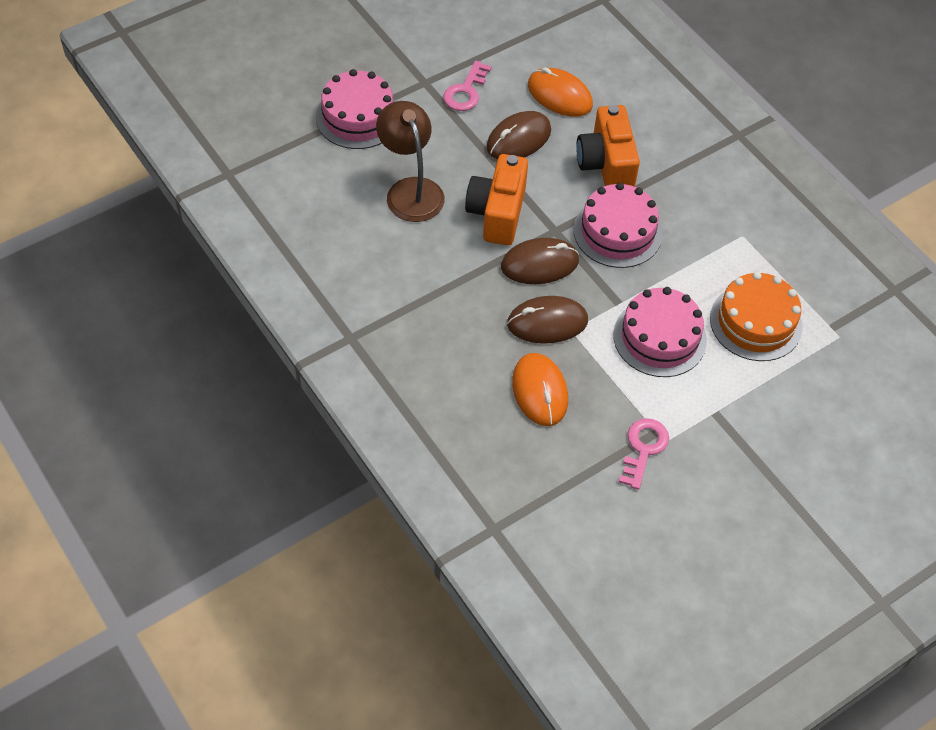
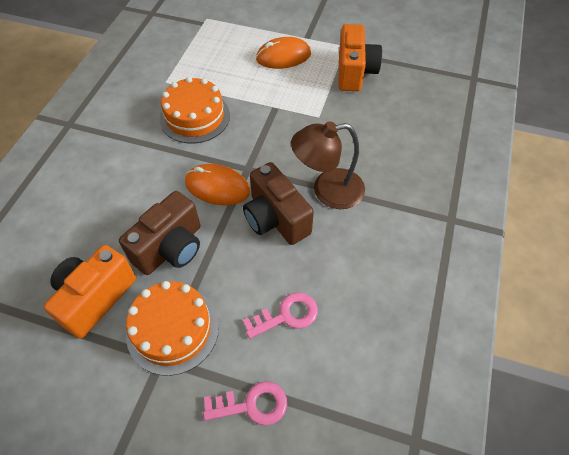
brown camera: none = 0 -> [119,191,200,275] [243,162,314,245] = 2
brown mouse: [486,111,551,159] [501,238,579,284] [507,296,588,344] = 3 -> none = 0
orange cake: [710,272,803,361] = 1 -> [126,281,219,376] [160,77,230,144] = 2
pink cake: [316,69,395,149] [574,183,662,268] [613,287,707,377] = 3 -> none = 0

